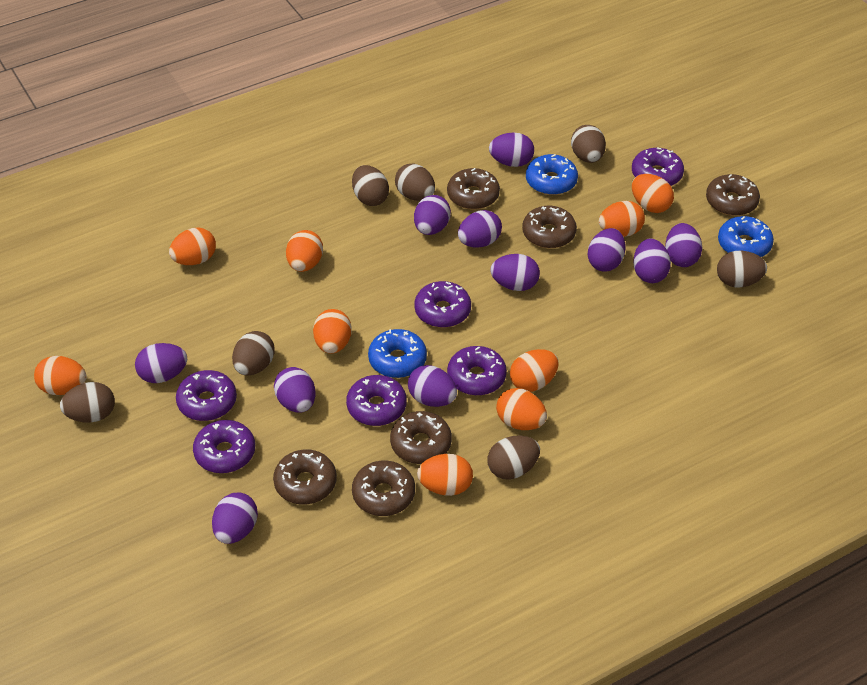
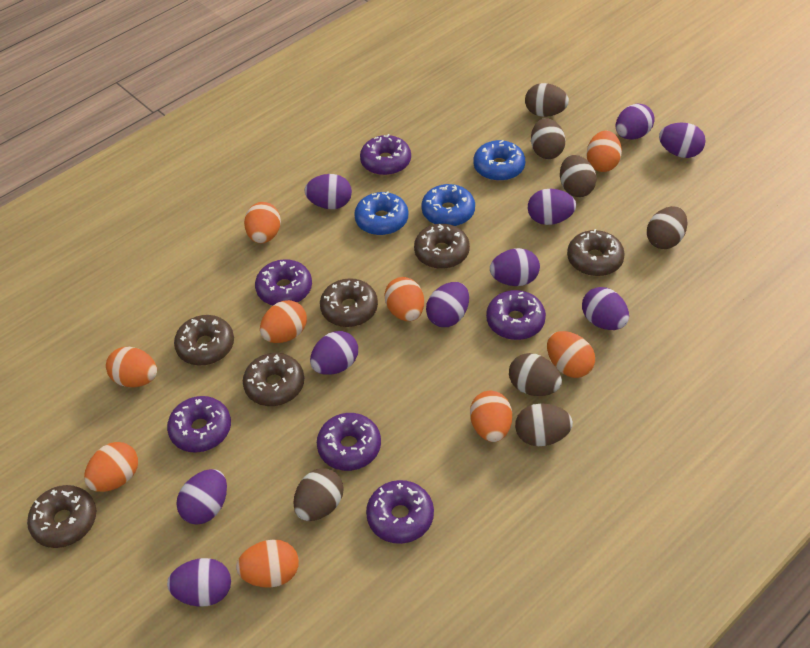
purple egg: [135,343,187,383] [212,493,258,544] [274,367,316,413] [408,365,457,407] [414,195,451,235] [458,210,502,247] [489,133,534,167] [490,254,540,291] [588,228,626,272] [633,238,671,283] [665,223,702,267] = 11 -> [167,558,231,607] [176,469,227,525] [304,174,352,209] [310,331,358,375] [426,282,469,327] [490,248,540,286] [528,189,576,225] [582,287,629,330] [616,104,655,140] [659,123,706,158] = 10

